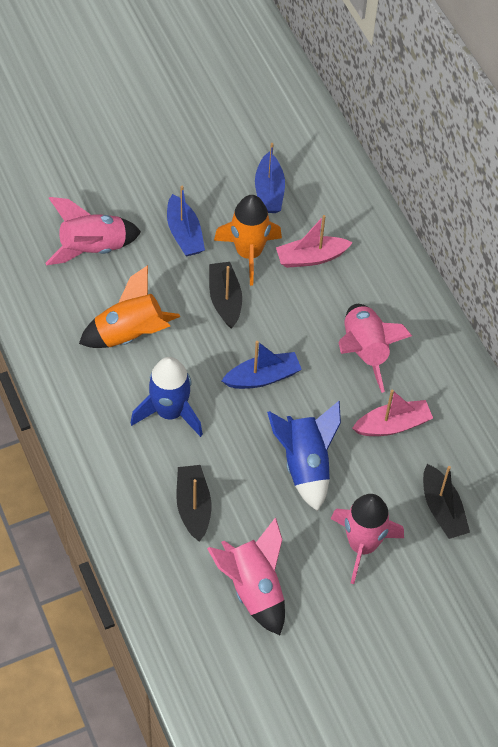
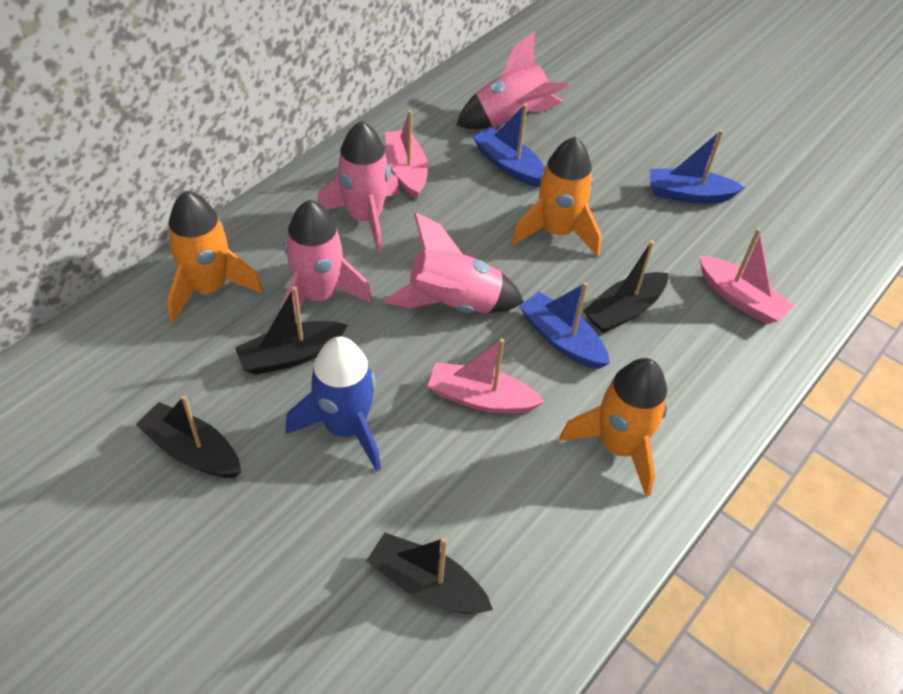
black boat: [176,465,211,542] [209,262,242,328] [423,464,470,539] = 3 -> [135,395,241,478] [235,286,348,375] [366,533,493,614] [583,241,668,333] = 4
blue rocket: [131,357,203,437] [267,401,341,511] = 2 -> [285,337,381,471] = 1
orange rocket: [79,265,180,348] [214,195,282,286] = 2 -> [167,191,263,323] [511,137,601,257] [559,358,668,497] = 3
pink boat: [276,215,353,268] [352,390,433,436] = 2 -> [385,110,428,199] [427,338,544,414] [699,228,794,324] = 3

